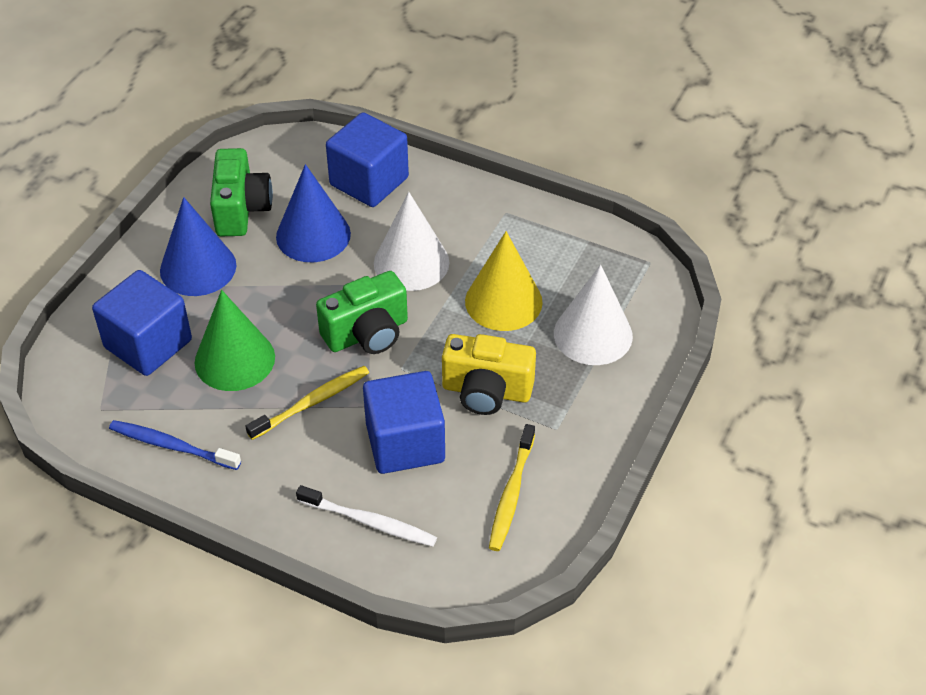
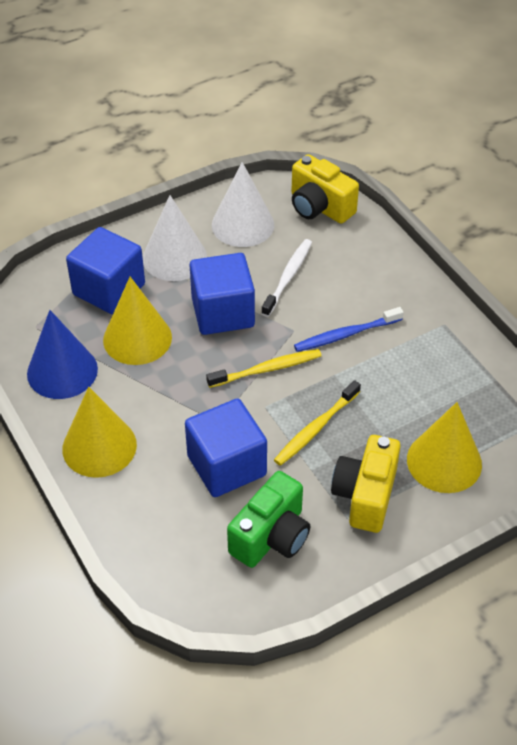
blue cone: [160,197,236,296] [276,164,351,262] = 2 -> [27,310,98,399] = 1
green camera: [210,148,273,236] [316,271,408,354] = 2 -> [227,471,310,568] = 1
green cone: [194,290,275,391] = 1 -> none = 0
yellow camera: [442,334,536,415] = 1 -> [291,154,359,224] [331,435,401,533] = 2
yellow cone: [465,231,543,331] = 1 -> [62,387,137,478] [103,277,172,365] [407,402,482,493] = 3

